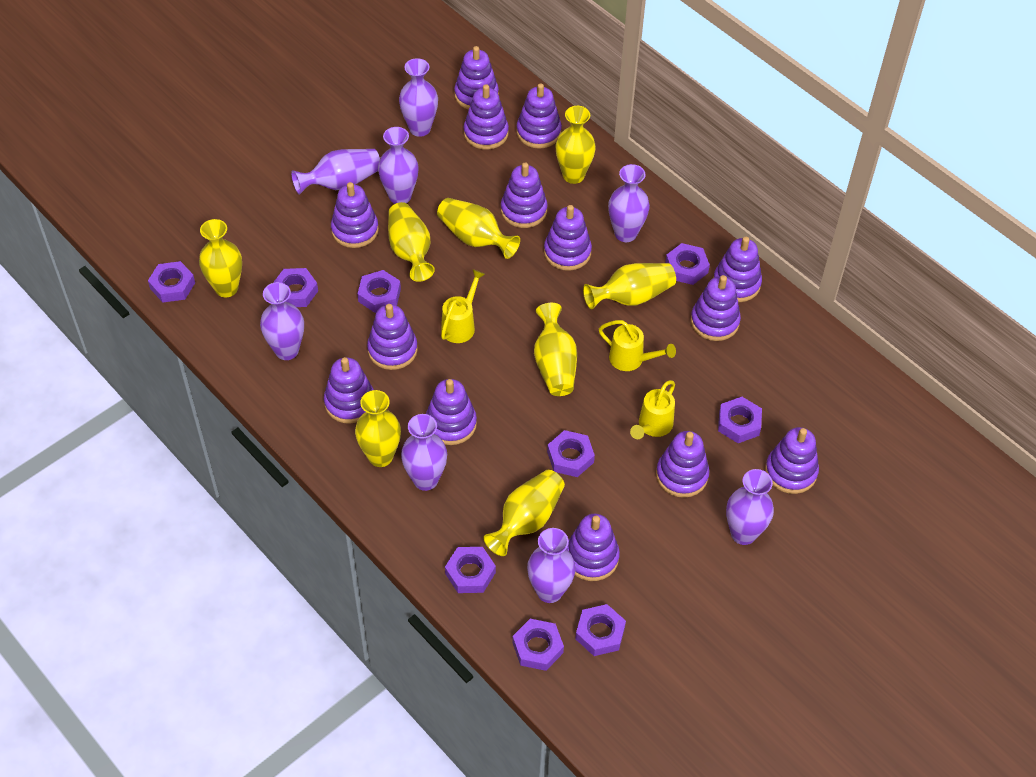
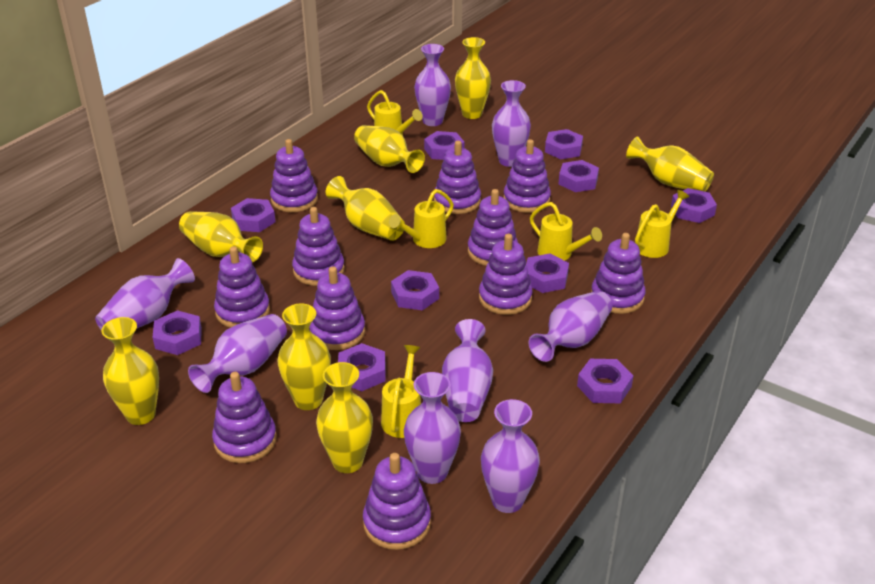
purple nut: [148,261,195,303] [273,268,318,307] [358,270,401,313] [445,547,496,593] [512,619,564,671] [547,430,595,477] [575,604,626,656] [665,243,710,285] [718,397,762,443] = 9 -> [153,310,202,355] [231,198,276,232] [338,343,386,391] [391,270,439,310] [424,131,464,160] [526,253,569,293] [545,129,583,159] [559,160,599,192] [577,359,634,403] [671,188,717,223] = 10
purple stacking toy: [324,357,374,424] [331,182,379,248] [367,304,418,370] [426,379,477,445] [454,46,499,110] [464,84,509,150] [501,162,548,228] [516,83,562,149] [544,205,592,271] [567,514,620,581] [656,431,709,498] [691,275,741,341] [713,237,762,302] [765,427,819,494] = 14 -> [212,372,277,463] [214,246,270,328] [270,139,318,212] [292,207,345,286] [309,266,365,350] [363,453,431,550] [434,141,481,214] [468,189,518,266] [479,234,533,315] [503,139,551,213] [591,233,646,314] = 11
yellow watering can: [441,269,485,343] [599,320,676,371] [630,380,675,439] = 3 -> [367,90,423,136] [381,345,421,438] [389,189,454,248] [530,202,602,261] [635,190,689,258] = 5

